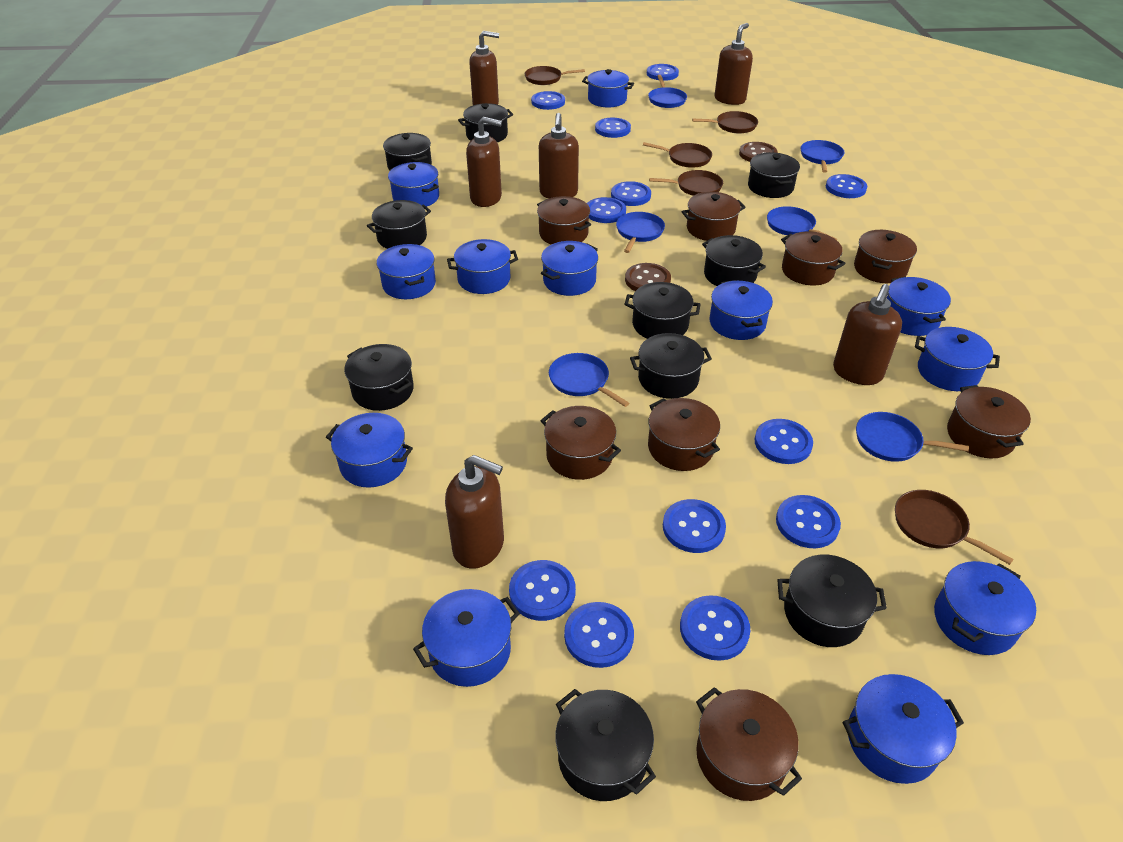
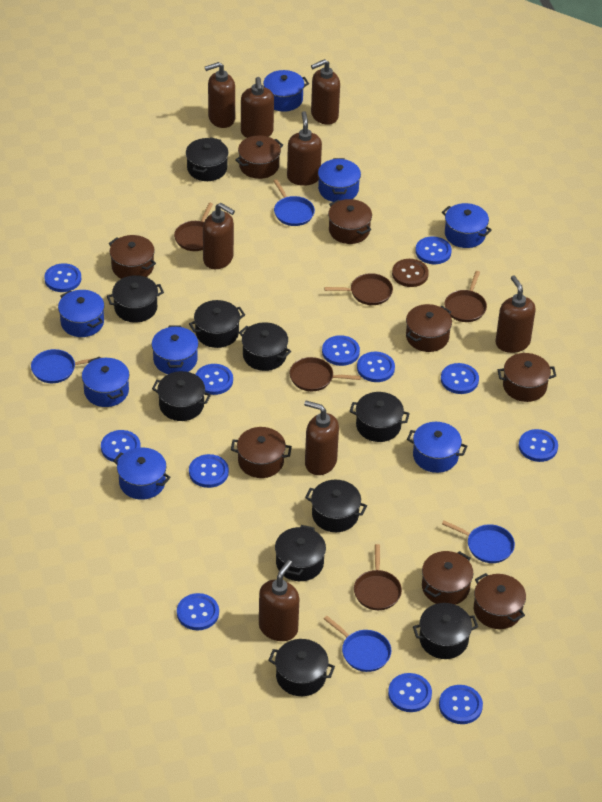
blue pan: [549,353,629,407] [616,212,665,253] [648,75,687,108] [767,206,837,240] [800,140,844,173] [856,412,969,462] = 6 -> [31,349,102,383] [273,179,315,226] [324,616,391,672] [442,520,515,563] = 4
blue pot: [326,413,413,488] [377,244,436,299] [388,162,439,207] [413,589,520,687] [447,239,518,294] [541,241,598,296] [582,69,634,107] [710,280,773,340] [843,674,964,784] [886,277,951,336] [915,327,1000,391] [934,561,1036,655] = 12 -> [58,290,104,337] [82,357,129,407] [113,447,171,500] [152,325,199,374] [263,70,309,112] [318,158,361,202] [407,422,467,473] [442,203,492,248] = 8
brown button: [625,263,671,291] [739,142,778,162] = 2 -> [392,259,429,287] = 1
brown soap dispenser: [445,455,504,569] [466,117,502,207] [469,31,499,105] [539,113,579,198] [715,23,753,105] [833,284,902,385] = 6 -> [203,203,235,269] [205,62,235,128] [241,77,274,138] [259,560,300,641] [287,111,322,186] [304,401,339,475] [311,59,340,125] [496,276,535,353] = 8

